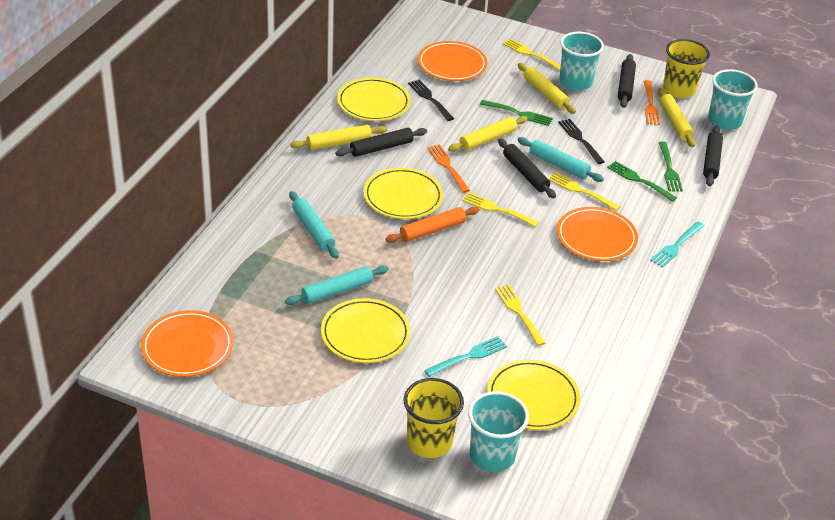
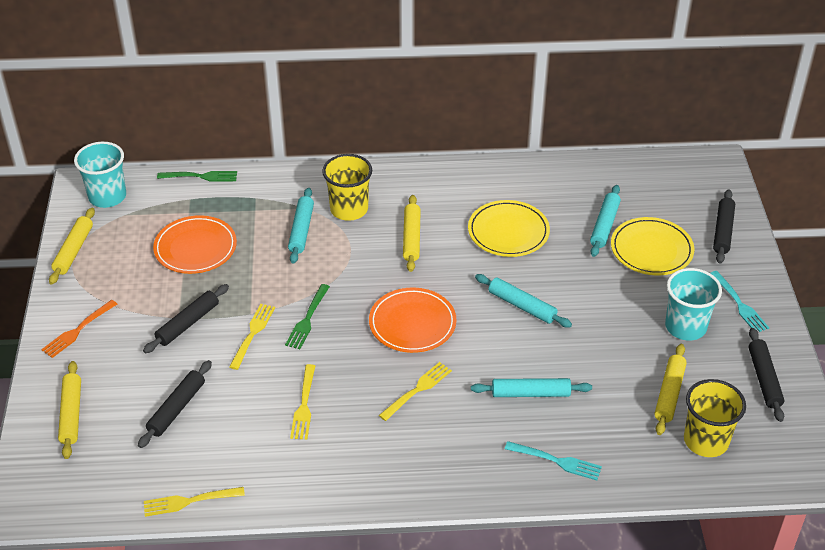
black fork: [408,80,454,121] [558,119,605,164] = 2 -> none = 0
green fork: [480,100,553,126] [607,161,677,202] [658,141,683,192] = 3 -> [157,171,237,181] [285,284,330,349] = 2
orange fork: [427,144,470,193] [644,80,660,125] = 2 -> [41,300,117,358] = 1
orange plate: [141,310,234,377] [418,41,487,81] [557,207,638,261] = 3 -> [153,215,237,274] [369,288,456,353] = 2
orange rolling pin: [385,206,480,243] = 1 -> none = 0
turquoise cup: [468,391,529,472] [559,32,604,91] [708,69,758,130] = 3 -> [74,142,126,208] [665,268,722,341] = 2
turquoise rolling pin: [285,266,389,305] [289,191,339,259] [517,137,604,182] = 3 -> [288,188,314,264] [471,378,592,397] [475,274,572,328] [590,185,621,257] = 4
yellow plate: [321,298,410,363] [337,78,410,121] [364,168,443,219] [487,360,580,430] = 4 -> [468,200,550,257] [611,217,694,275] = 2

